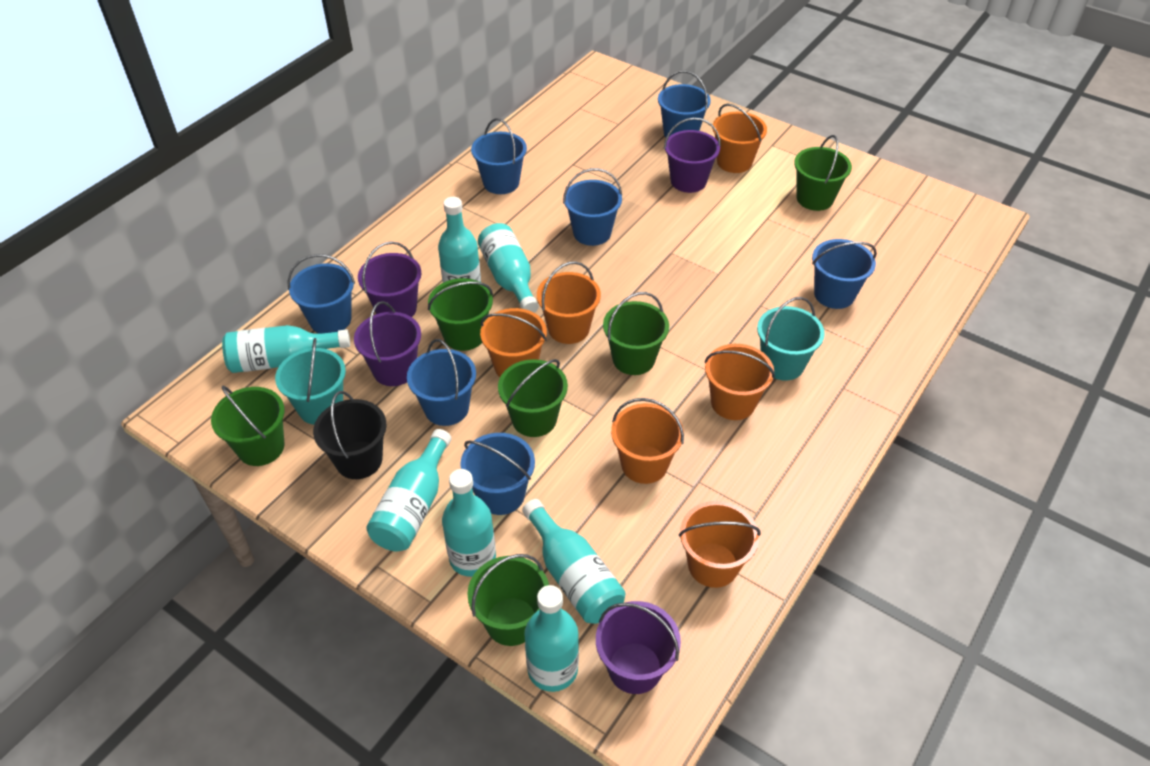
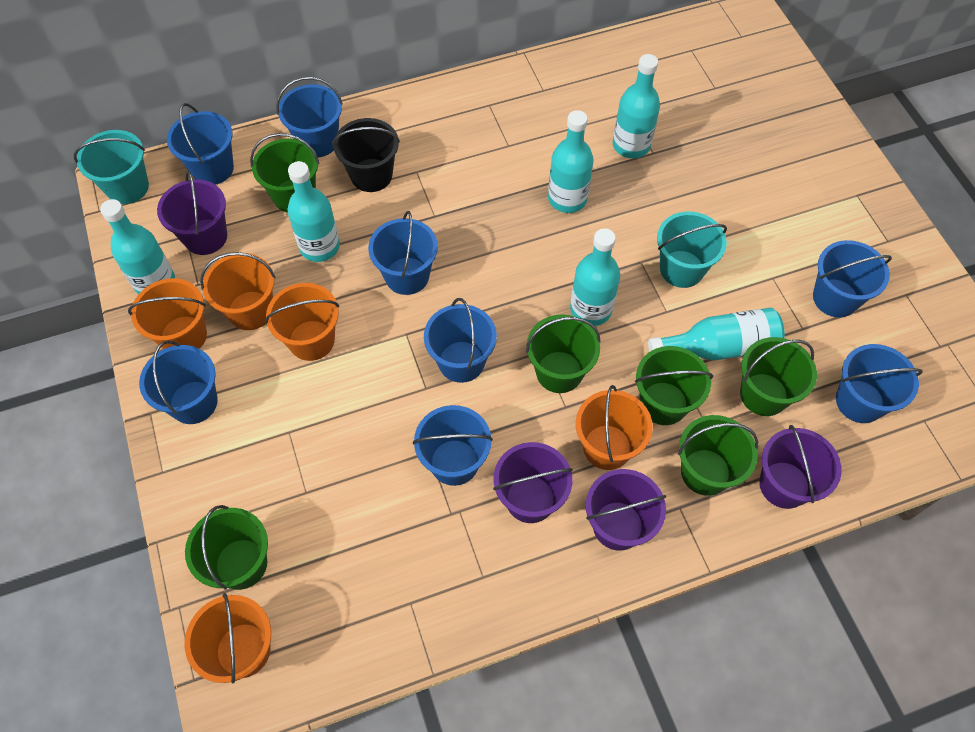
blue bucket: [287,254,355,334] [407,339,476,426] [460,433,535,515] [471,118,527,194] [563,168,622,246] [658,70,711,137] [812,239,877,309] = 7 -> [139,340,218,424] [167,103,234,185] [276,77,343,157] [368,211,438,295] [413,405,493,486] [424,298,497,383] [813,240,892,317] [836,344,923,423] = 8
orange bucket: [480,308,547,377] [537,261,601,344] [611,398,684,484] [679,501,761,588] [704,344,775,420] [713,104,767,173] = 6 -> [128,278,207,349] [185,593,271,683] [200,252,276,330] [265,283,339,361] [576,385,653,470] = 5
turquoise bottle: [222,325,350,373] [366,429,451,551] [438,197,481,283] [442,469,496,577] [478,223,539,313] [522,499,625,624] [524,585,579,692] = 7 -> [100,199,175,295] [288,161,340,262] [548,110,593,213] [570,228,620,326] [613,54,660,159] [648,308,785,360] = 6

